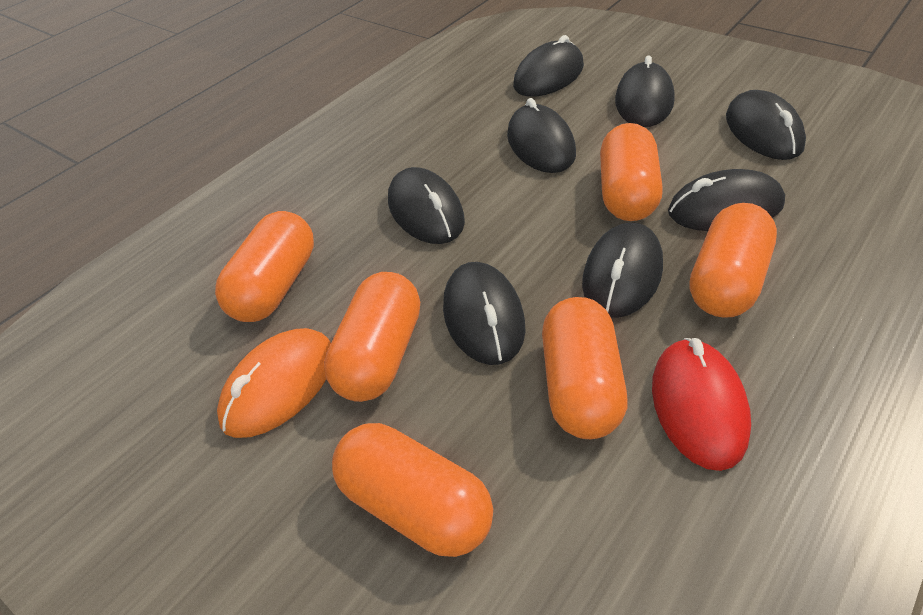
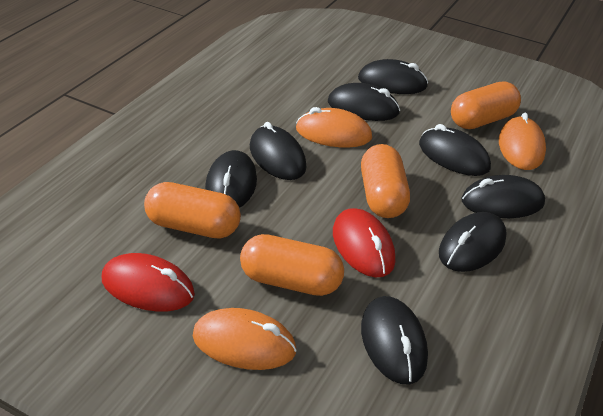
orange capsule: [215,211,314,322] [324,272,420,402] [332,423,493,557] [542,297,627,439] [600,123,663,221] [690,203,777,318] = 6 -> [144,182,241,238] [240,234,344,296] [361,144,410,218] [451,82,521,129] = 4
orange mouse: [217,328,331,438] = 1 -> [193,308,297,370] [296,107,372,148] [499,113,546,170] = 3
red mouse: [652,338,751,471] = 1 -> [102,253,195,312] [333,208,395,278] = 2

